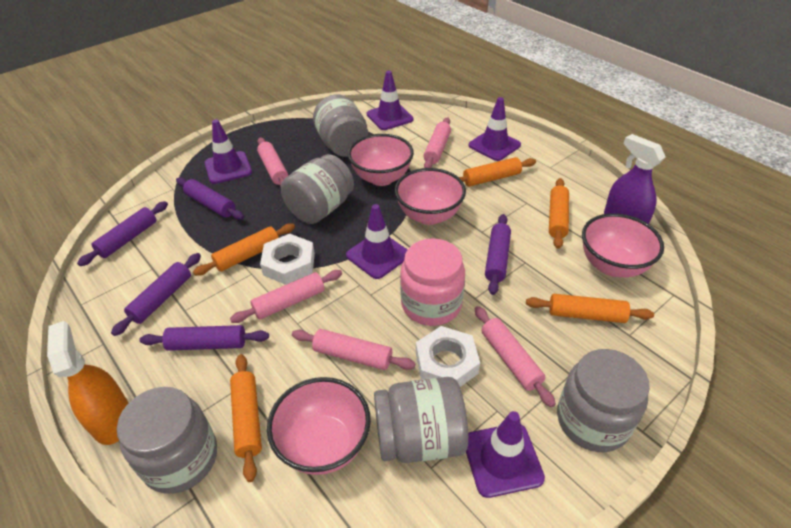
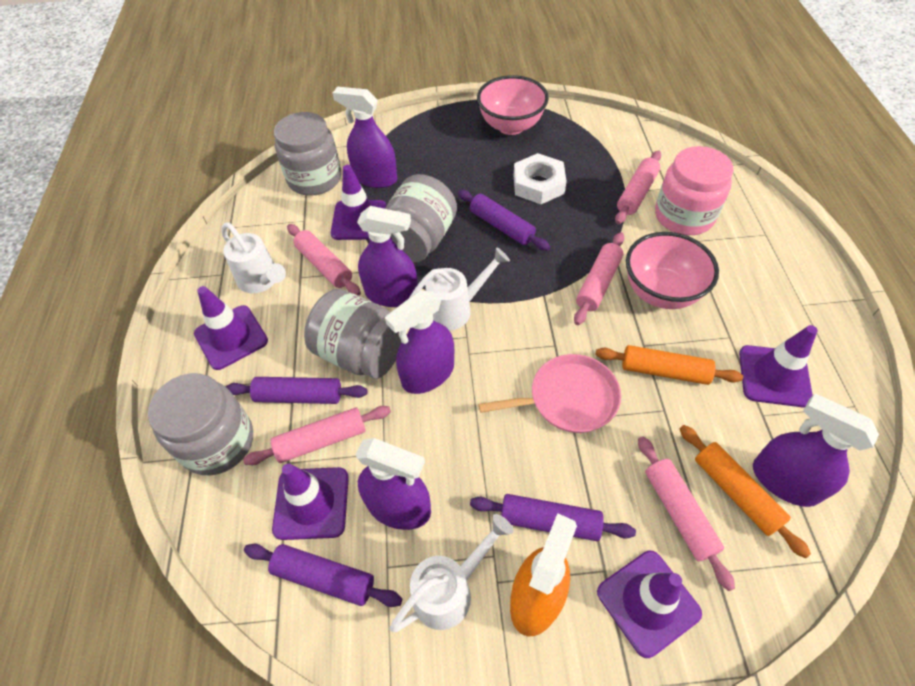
grey jar: [117,387,217,494] [281,154,354,224] [313,94,369,157] [374,377,468,463] [557,349,650,452] = 5 -> [148,373,253,475] [274,112,341,196] [304,289,401,379] [385,174,457,263] = 4
orange rolling pin: [193,224,295,276] [230,354,262,482] [459,157,536,187] [526,294,654,323] [549,178,569,249] = 5 -> [595,345,743,385] [680,425,811,559] = 2
pink bowl: [267,377,371,475] [348,134,414,186] [394,168,466,225] [582,213,664,278] = 4 -> [477,75,549,135] [626,232,719,309] = 2
pink pan: none = 0 -> [479,354,621,433] = 1
purple rolling pin: [77,201,168,266] [111,253,201,336] [139,325,269,351] [176,177,244,220] [485,214,511,295] = 5 -> [225,377,368,404] [244,544,402,607] [458,190,550,251] [470,494,636,541] = 4
purple spray bottle: [604,134,665,224] = 1 -> [332,87,397,188] [356,438,431,530] [357,206,418,307] [385,290,454,394] [753,394,879,507] = 5
white nut: [260,234,315,285] [416,326,480,387] = 2 -> [514,153,567,204] = 1
white watering can: none = 0 -> [221,222,286,293] [390,514,514,632] [409,247,510,331] = 3

